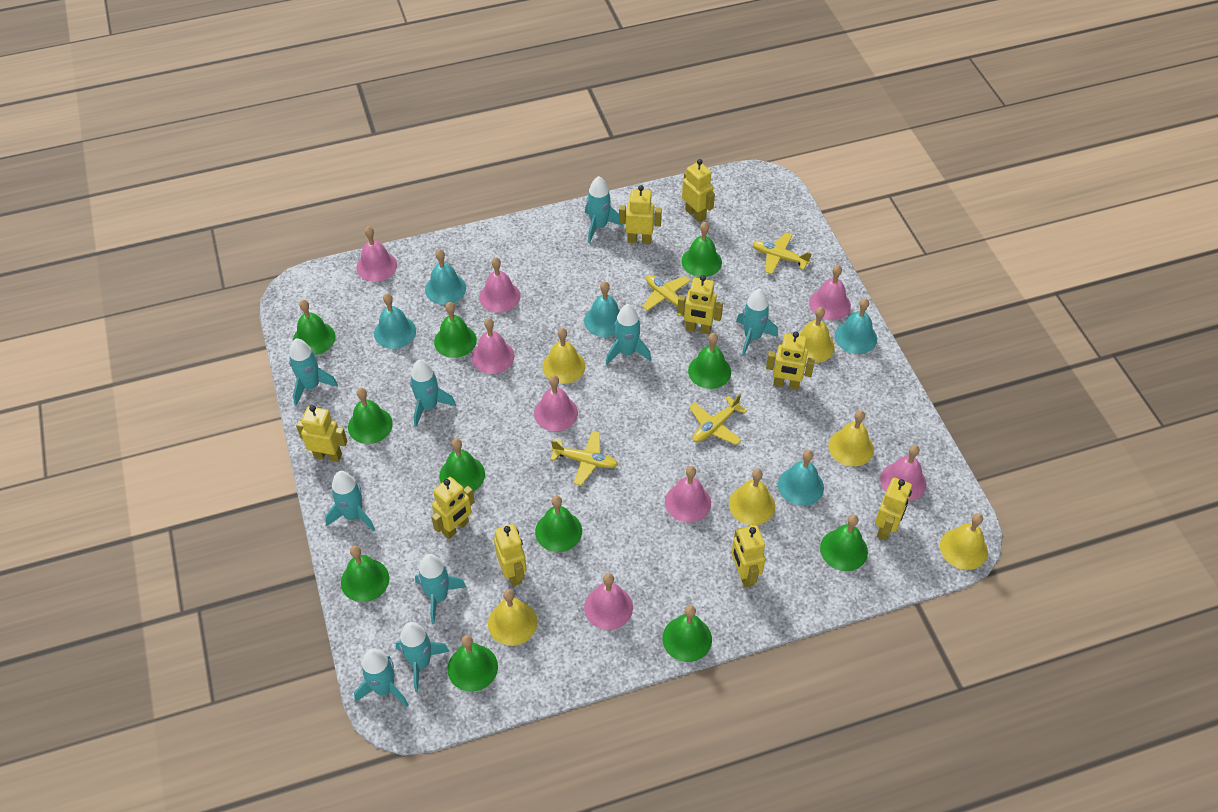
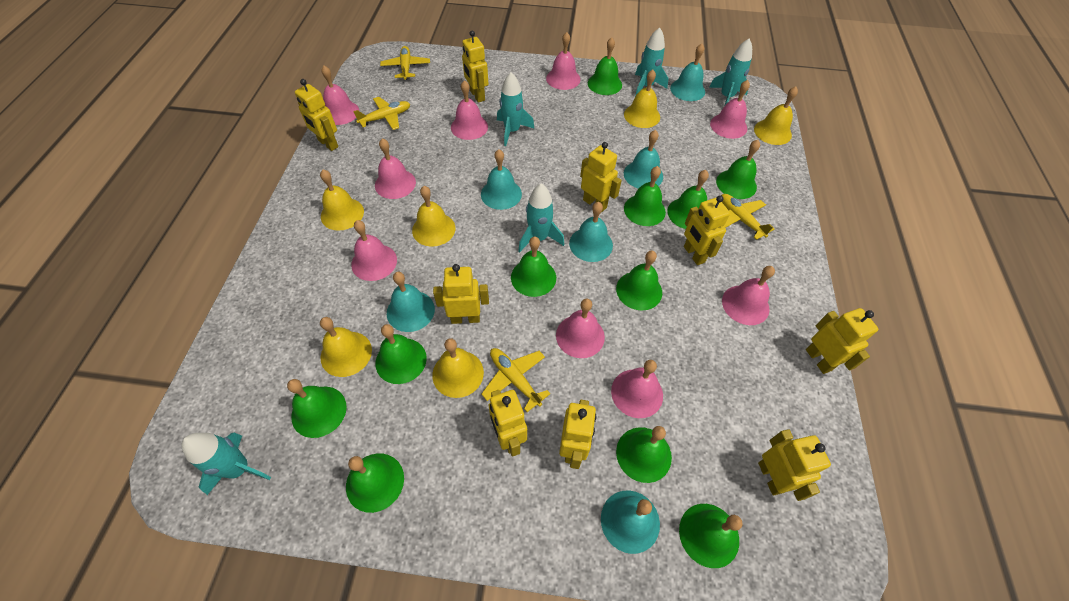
pink bell: [356,226,397,282] [472,318,515,374] [479,257,521,313] [534,375,578,431] [584,573,633,630] [665,466,711,523] [809,265,851,320] [880,445,926,501] = 8 -> [321,66,359,125] [351,220,397,281] [375,138,416,199] [451,80,488,140] [546,32,581,90] [556,299,605,358] [611,360,663,418] [710,80,750,139] [722,266,775,325] = 9
turquoise bell: [374,293,416,349] [425,249,466,305] [584,282,620,337] [778,450,824,506] [835,298,877,354] = 5 -> [387,272,435,332] [481,149,522,210] [569,202,613,262] [601,490,660,554] [624,130,663,189] [670,44,705,101] = 6
turquoise rocket: [289,339,338,405] [325,471,375,531] [354,648,409,707] [396,622,449,692] [410,359,456,427] [415,554,466,624] [585,176,623,243] [606,304,651,365] [736,289,778,356] = 9 -> [181,433,271,495] [497,72,535,146] [518,183,564,252] [635,27,668,96] [709,38,752,105] = 5

